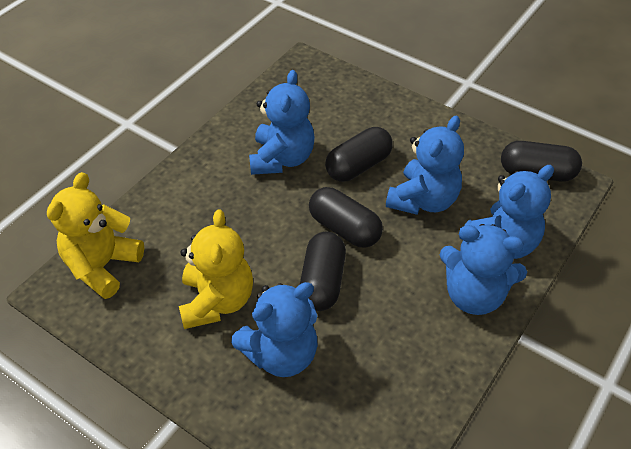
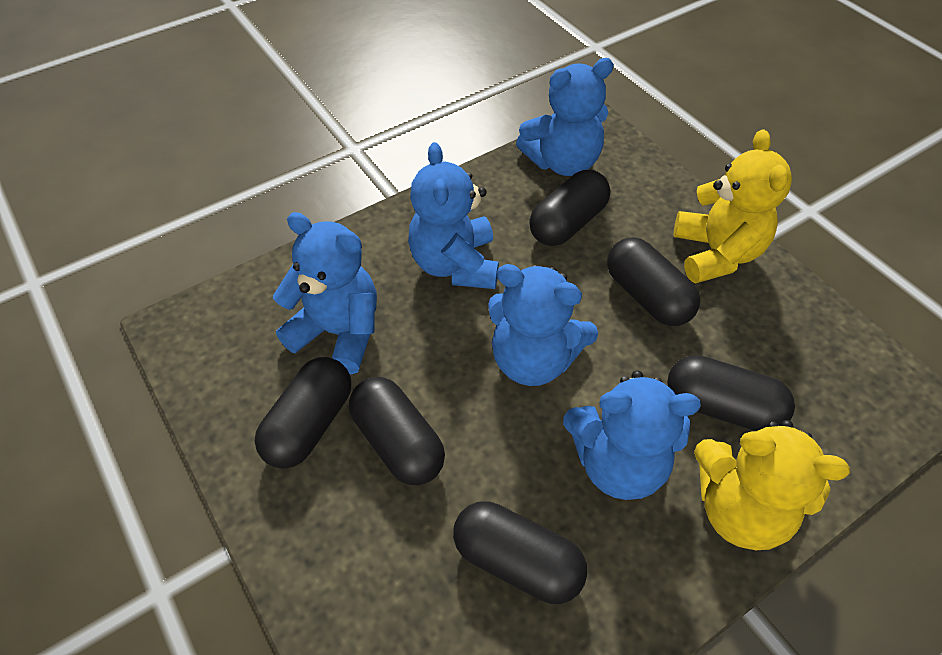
black capsule: [300,231,346,311] [309,187,383,248] [325,127,393,182] [501,141,582,182] = 4 -> [255,357,351,469] [349,377,445,485] [453,501,587,604] [529,170,610,246] [607,237,700,326] [667,355,795,431] = 6

